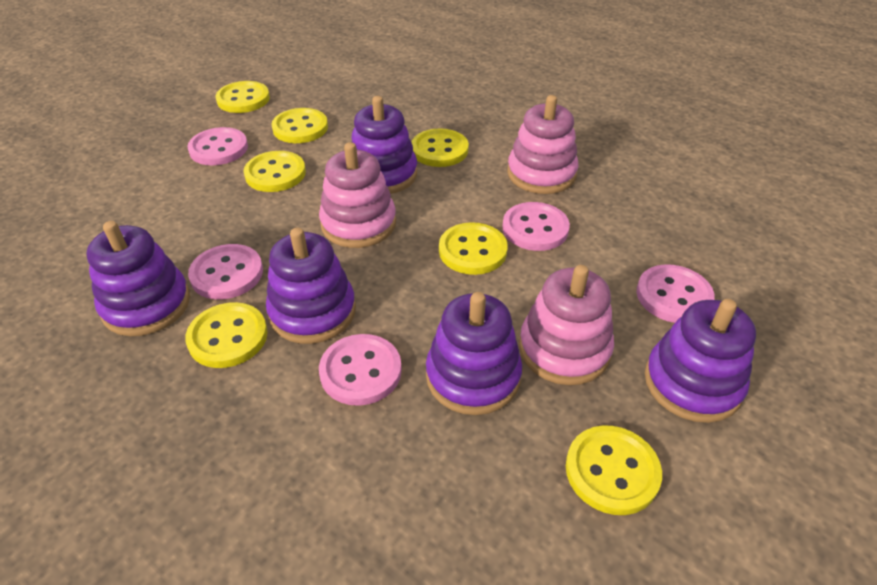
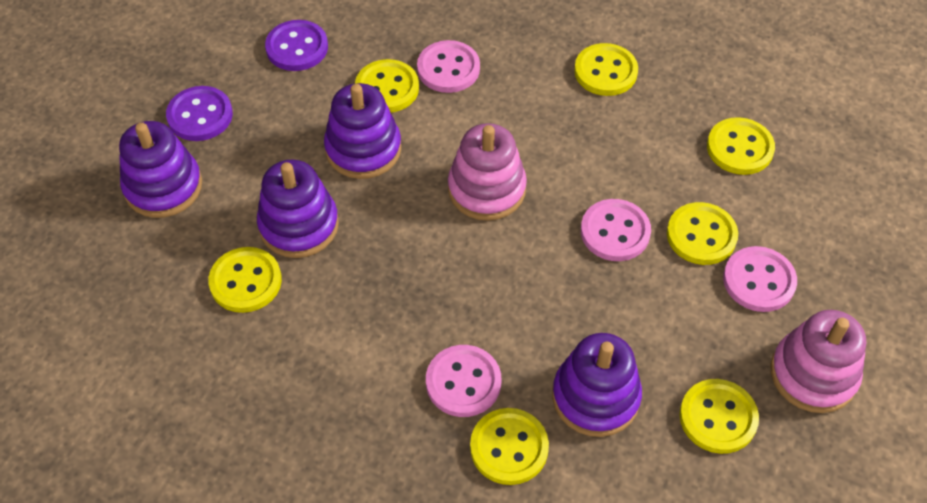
pink button: [187,127,248,166] [188,244,263,300] [319,334,402,406] [502,202,570,251] [636,264,715,323] = 5 -> [417,40,480,93] [426,345,501,417] [581,199,651,261] [723,246,797,312] = 4
pink stacking toy: [319,142,396,248] [507,95,579,194] [519,265,614,385] = 3 -> [448,123,527,221] [770,310,866,413] = 2
purple button: none = 0 -> [166,86,233,141] [265,20,328,71] = 2
purple stacking toy: [86,221,190,336] [266,228,356,344] [352,96,417,194] [426,292,522,415] [645,299,756,423] = 5 -> [119,121,202,218] [257,160,339,258] [324,83,401,179] [552,333,642,437] = 4

